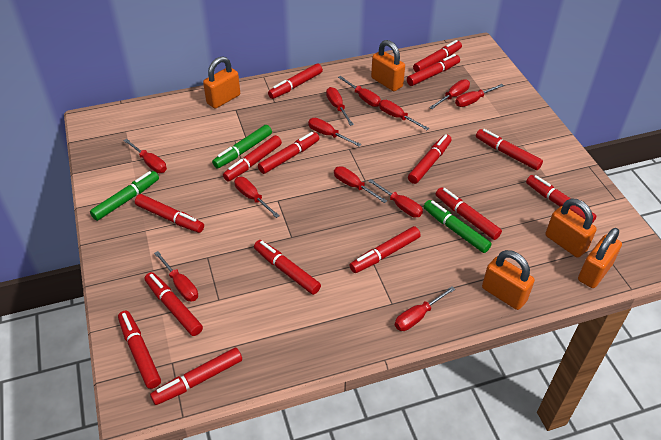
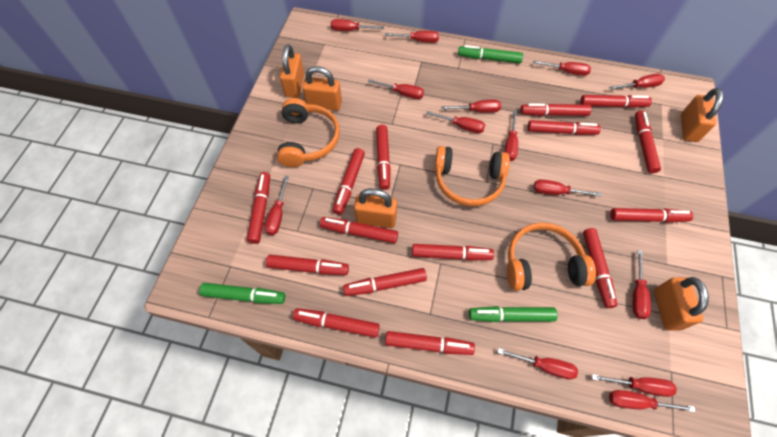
orange headphones: none = 0 -> [277,98,340,167] [434,146,510,206] [507,223,596,291] = 3
red screwdriver: [124,139,167,173] [154,251,198,302] [234,177,280,218] [308,118,361,146] [326,87,354,126] [334,166,387,203] [338,76,381,107] [368,179,423,218] [379,100,429,130] [395,286,455,331] [429,79,470,109] [455,84,504,107] = 12 -> [264,176,289,235] [331,19,384,31] [368,79,424,99] [385,31,439,43] [426,111,485,133] [441,100,501,113] [498,348,578,380] [505,110,518,161] [533,61,591,76] [533,179,601,196] [592,374,677,397] [609,74,665,90] [609,390,695,412] [633,250,651,319] = 14

